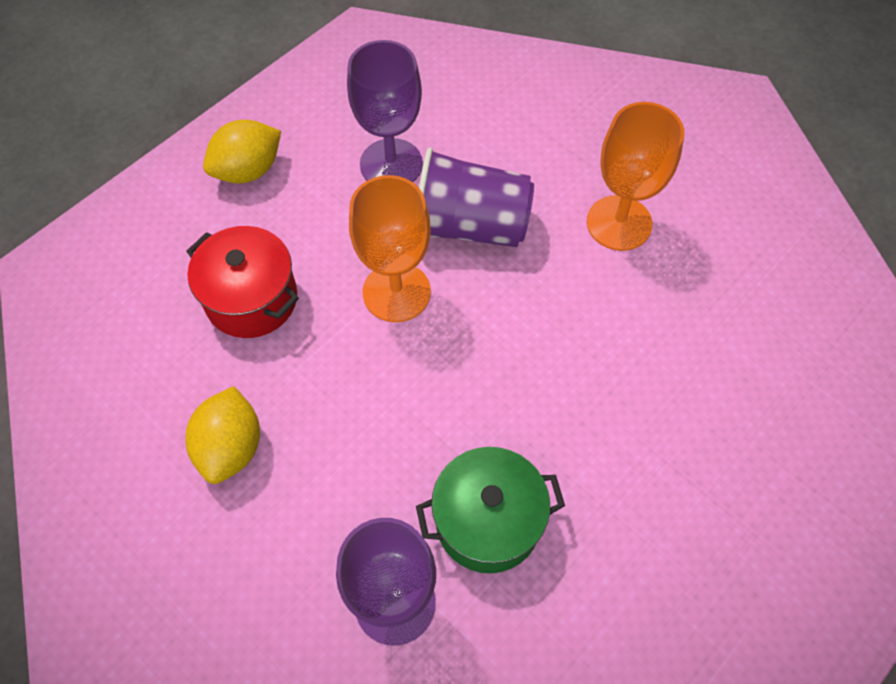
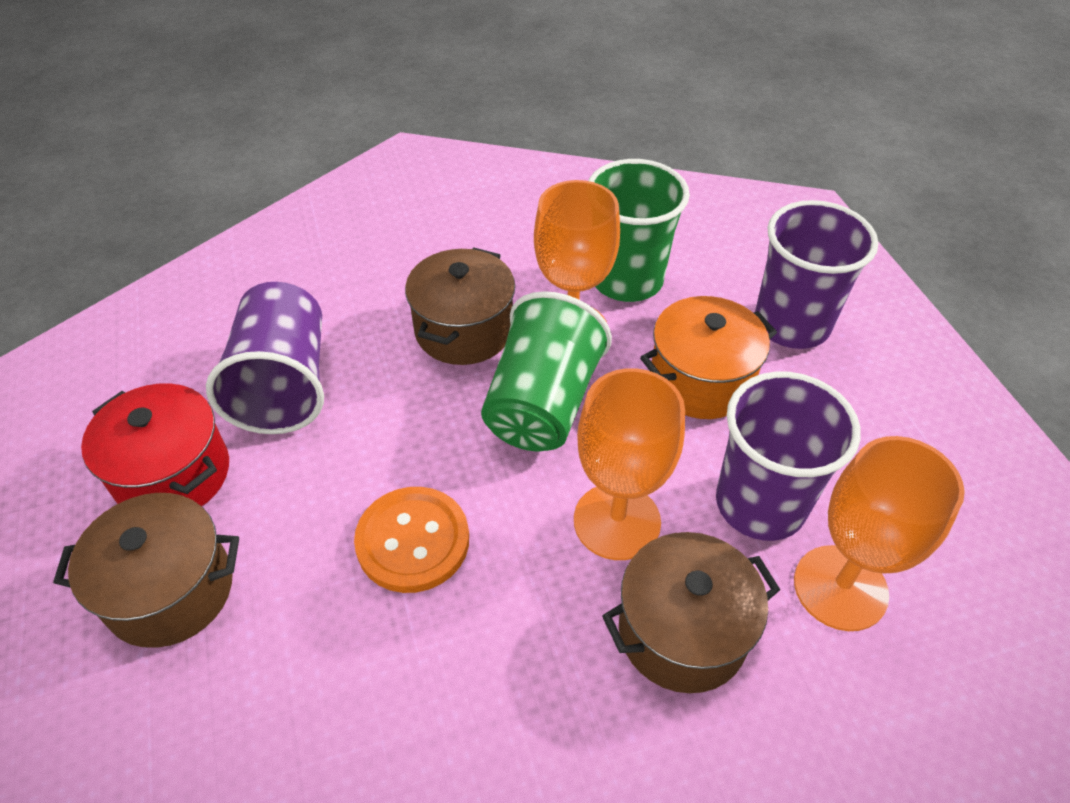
brown pot: none = 0 -> [53,493,239,648] [405,247,515,365] [602,532,780,693] = 3
green cup: none = 0 -> [481,291,612,451] [588,159,690,302] = 2
green pot: [416,447,565,573] = 1 -> none = 0
orange button: none = 0 -> [354,487,469,593] = 1
orange goblet: [349,175,431,322] [587,102,684,251] = 2 -> [534,180,620,323] [574,368,685,560] [794,436,965,631] = 3
orange pot: none = 0 -> [640,296,777,419] = 1
purple cup: [419,148,534,247] = 1 -> [206,282,324,434] [716,371,861,541] [755,200,878,349] = 3
purple goblet: [336,518,436,646] [347,40,423,182] = 2 -> none = 0
yellow lemon: [186,386,260,484] [203,120,281,183] = 2 -> none = 0

